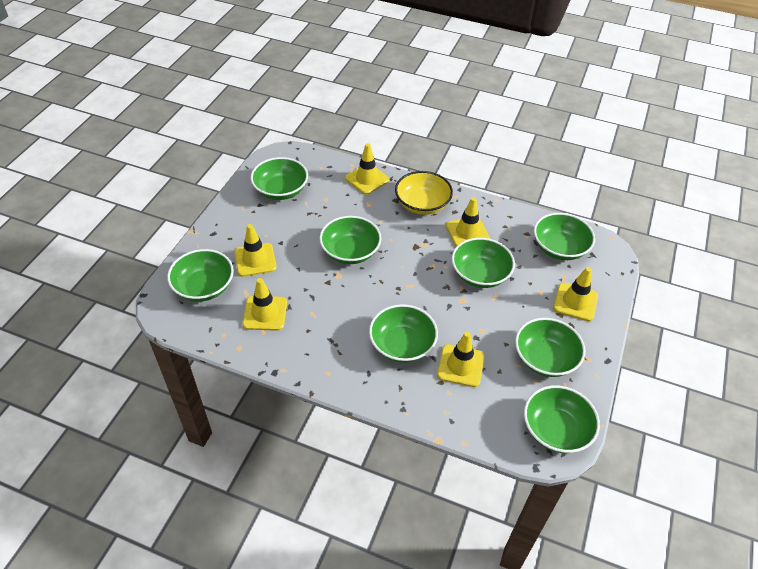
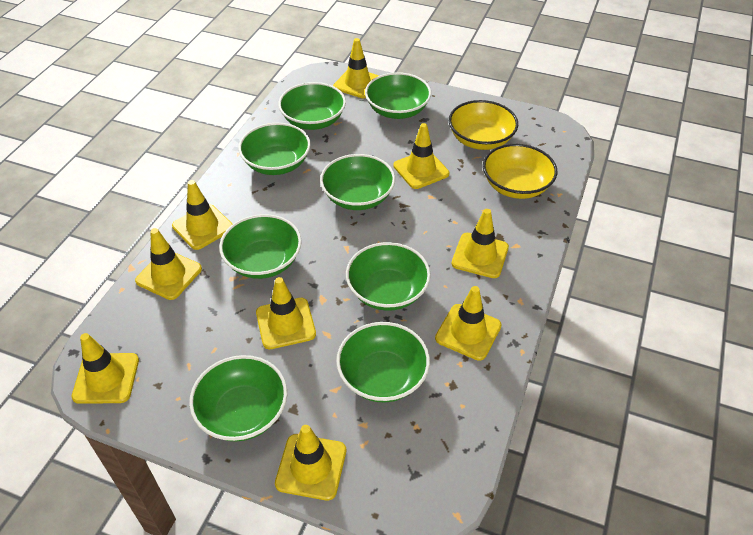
yellow bowl: [395,171,453,215] = 1 -> [449,100,518,150] [483,144,557,199] = 2
yellow traffic cone: [234,224,277,277] [243,278,287,331] [345,143,390,195] [437,332,484,387] [446,197,490,247] [553,267,598,321] = 6 -> [71,333,139,404] [135,228,202,300] [172,180,232,250] [256,277,316,349] [275,425,346,500] [333,38,379,98] [393,123,449,189] [435,286,502,361] [452,209,509,278] = 9

